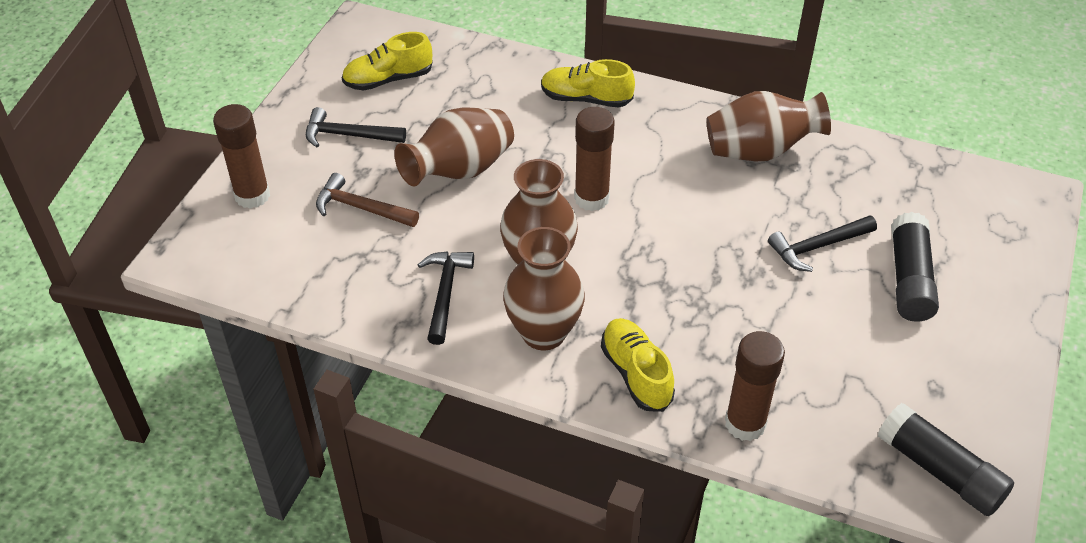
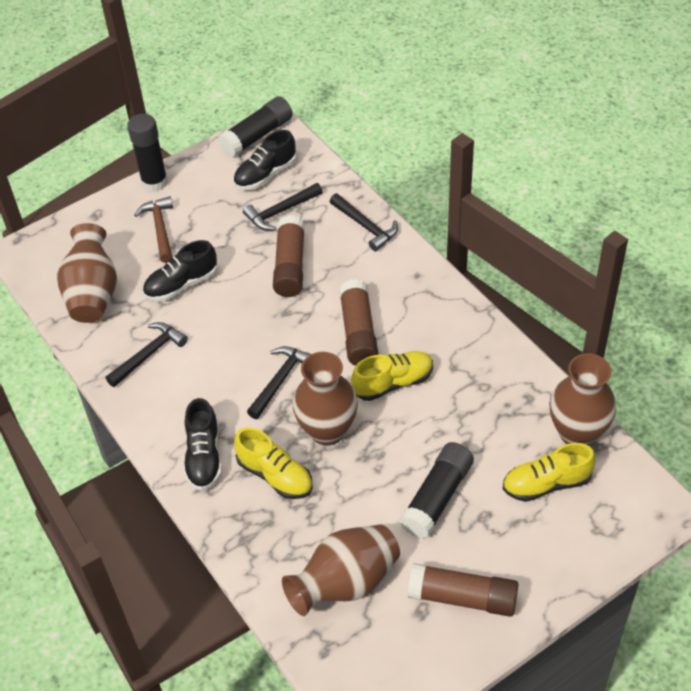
black glue stick: [878,403,1014,516] [891,212,939,322] = 2 -> [127,114,168,192] [218,96,293,157] [400,442,474,539] = 3
black hammer: [306,107,406,147] [418,251,474,345] [768,215,877,272] = 3 -> [106,322,188,387] [243,183,323,231] [247,346,311,419] [330,194,398,251] = 4
black shoe: none = 0 -> [143,240,217,301] [184,398,222,491] [233,130,297,190] = 3

